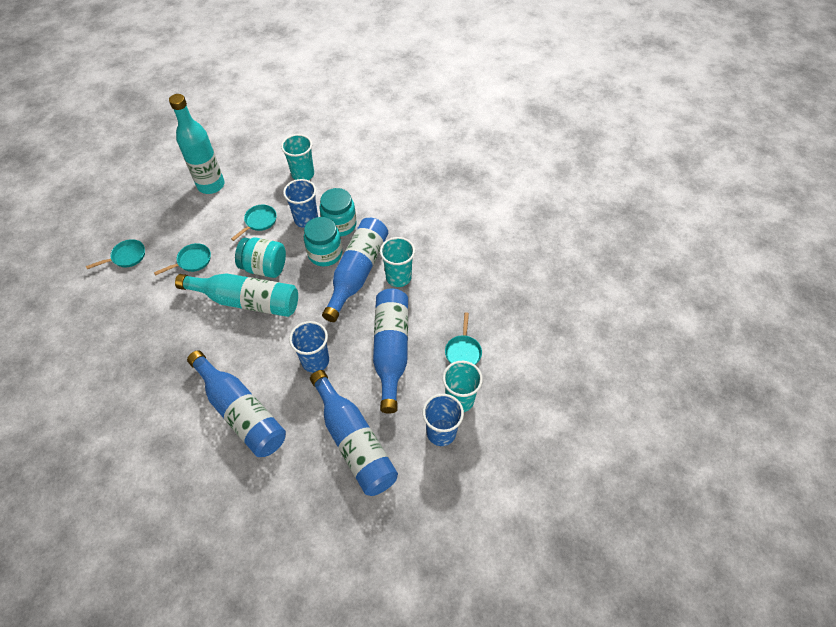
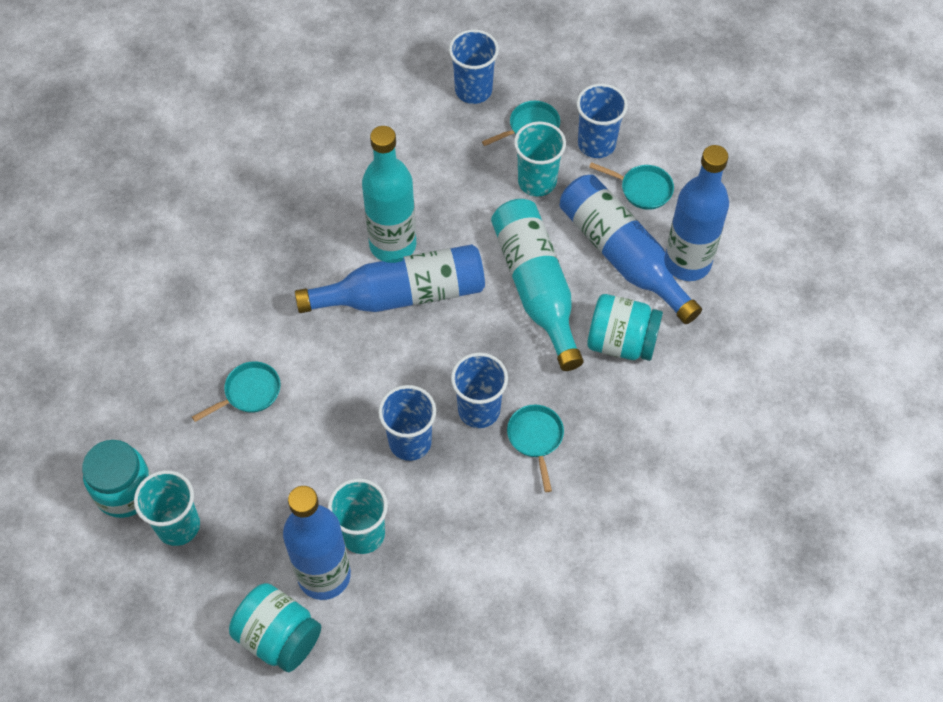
blue cup: [283,179,318,228] [289,321,329,373] [423,394,464,446] = 3 -> [378,385,436,461] [449,29,499,104] [451,353,508,428] [576,83,628,158] = 4

